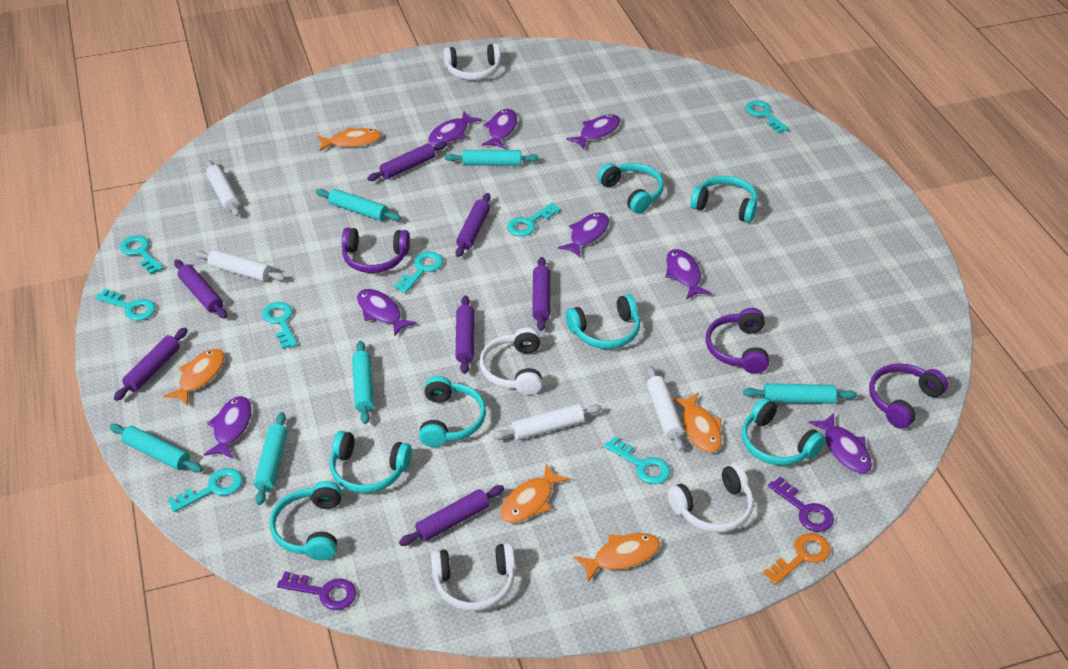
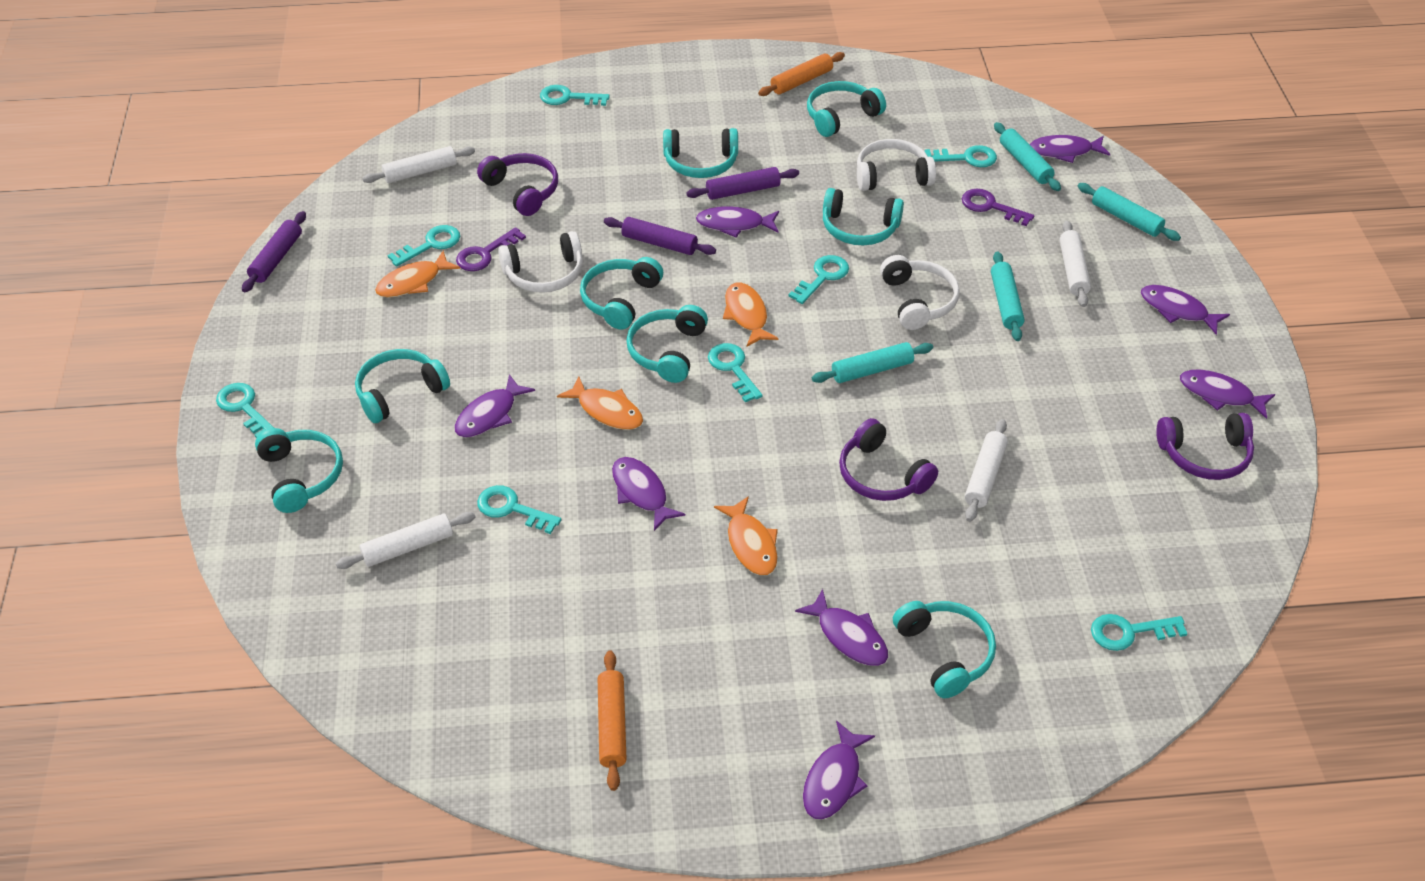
orange fish: [163,349,225,406] [317,127,382,151] [500,464,570,523] [574,533,660,582] [672,392,722,453] = 5 -> [375,250,460,297] [557,376,643,430] [714,496,778,575] [723,283,779,347] = 4
orange key: [763,533,831,585] = 1 -> none = 0
orange rolling pin: none = 0 -> [598,651,627,791] [758,52,845,96] = 2
purple rolling pin: [114,328,187,401] [174,259,227,319] [367,142,447,181] [399,485,504,546] [456,193,490,257] [456,295,474,374] [532,257,550,331] = 7 -> [242,211,306,292] [604,217,716,255] [686,167,799,200] = 3
turquoise headphones: [270,481,342,561] [330,431,412,493] [419,376,486,447] [566,294,640,349] [597,163,664,214] [690,176,758,223] [742,397,825,466] = 7 -> [255,428,343,513] [355,349,450,423] [580,257,663,330] [626,305,708,383] [663,128,738,178] [807,81,886,137] [823,188,904,245] [893,601,996,698] = 8
turquoise rolling pin: [110,424,203,473] [254,412,287,505] [316,189,401,221] [352,341,374,424] [445,150,539,166] [743,383,857,404] = 6 -> [812,342,933,383] [991,251,1024,341] [994,122,1061,191] [1078,183,1181,241] = 4
white headphones: [431,543,515,611] [444,44,501,80] [479,327,542,395] [668,464,754,533] = 4 -> [498,231,583,293] [857,139,936,191] [880,255,960,330] = 3

